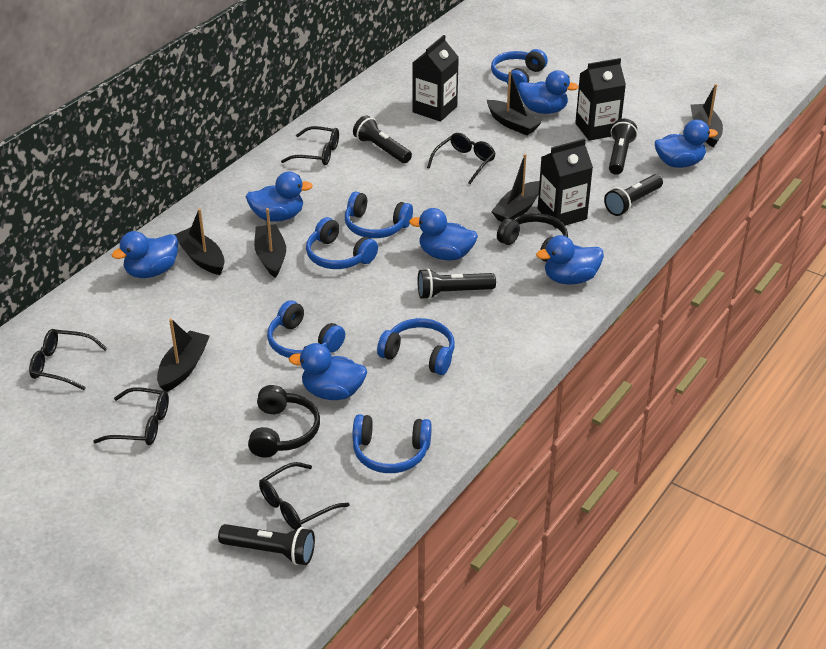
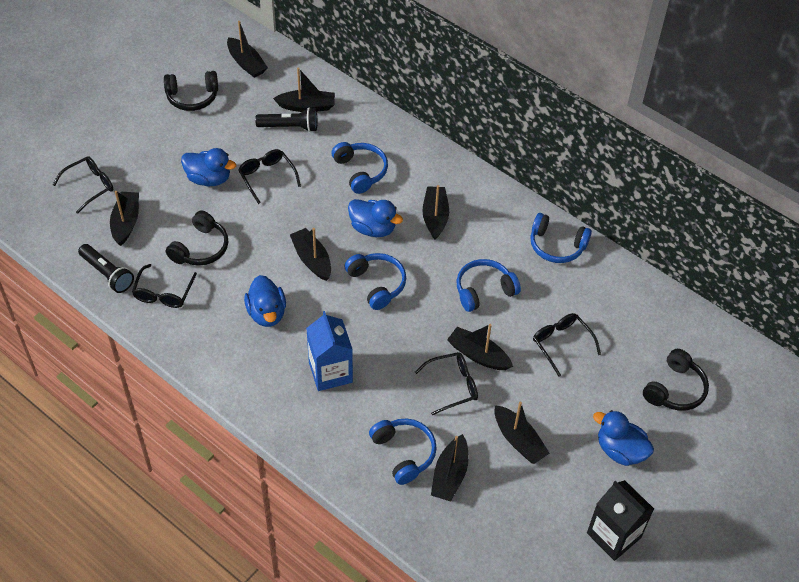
black boat: [157,318,210,392] [174,209,225,275] [254,208,286,278] [487,71,542,135] [491,154,540,222] [690,84,723,147] = 6 -> [110,191,139,246] [227,21,268,78] [273,68,335,112] [290,228,331,281] [422,185,449,240] [431,434,469,502] [447,324,513,370] [494,402,550,464] = 8
black carton: [413,35,459,121] [538,139,593,228] [575,58,626,141] = 3 -> [587,480,654,561] = 1
black flashlight: [218,524,315,565] [353,115,412,163] [418,269,496,299] [604,174,663,216] [609,119,637,175] = 5 -> [78,244,134,293] [255,107,317,132] = 2
black headphones: [248,385,320,458] [497,213,568,262] = 2 -> [164,71,218,111] [166,210,228,266] [643,349,709,411] = 3
blue carton: none = 0 -> [306,311,353,391] = 1
blue duck: [112,231,179,278] [246,172,313,222] [289,343,367,400] [409,208,478,260] [518,70,579,114] [536,235,604,285] [654,120,718,168] = 7 -> [181,148,236,186] [244,275,286,327] [348,199,403,237] [593,410,654,466] = 4
blue headphones: [267,300,345,358] [306,217,378,269] [345,192,413,238] [352,414,432,473] [377,318,455,375] [491,49,548,91] = 6 -> [331,142,388,194] [345,253,406,310] [369,418,437,485] [456,259,521,312] [530,213,592,263] = 5

